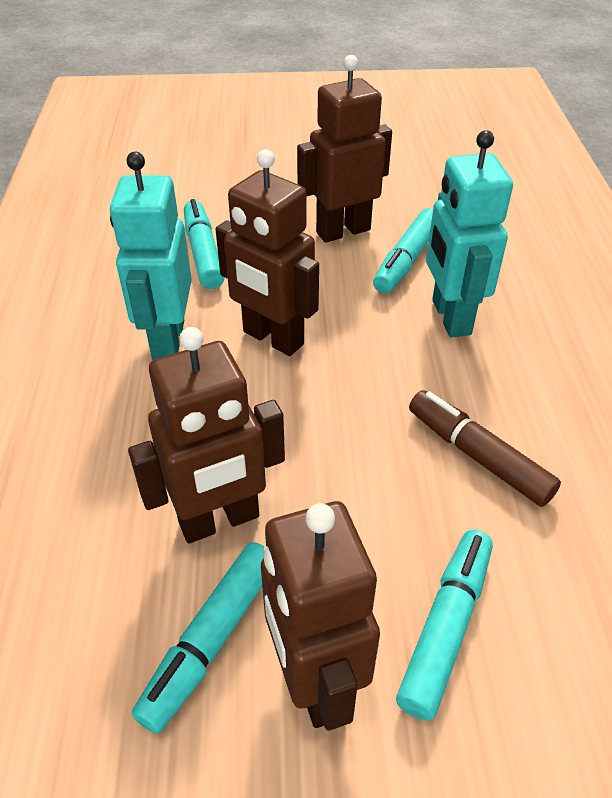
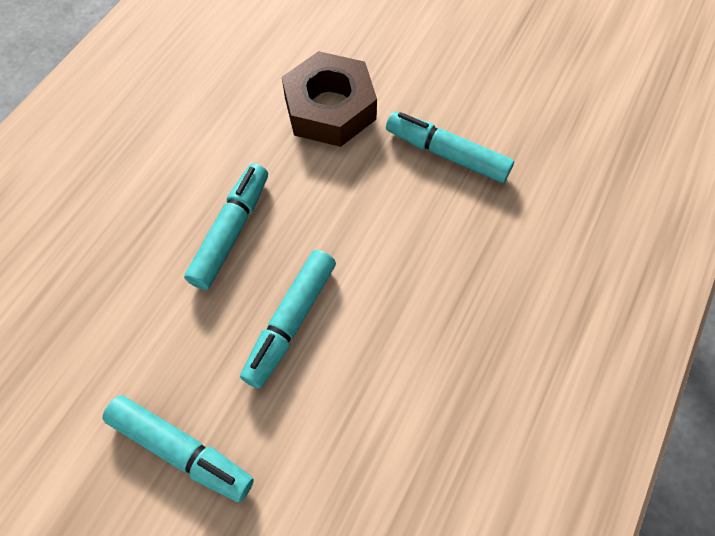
brown marker: [409,390,561,507] = 1 -> none = 0
brown nut: none = 0 -> [282,51,377,147] = 1
brown robot: [128,327,285,544] [216,149,319,356] [261,501,380,731] [297,55,392,243] = 4 -> none = 0
turquoise robot: [110,152,192,360] [426,130,513,337] = 2 -> none = 0

